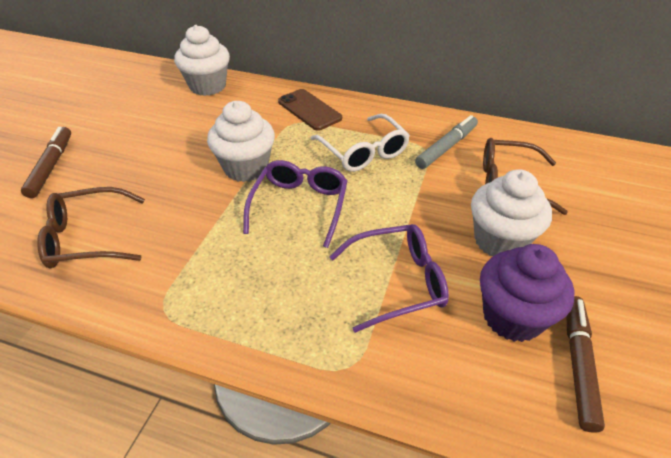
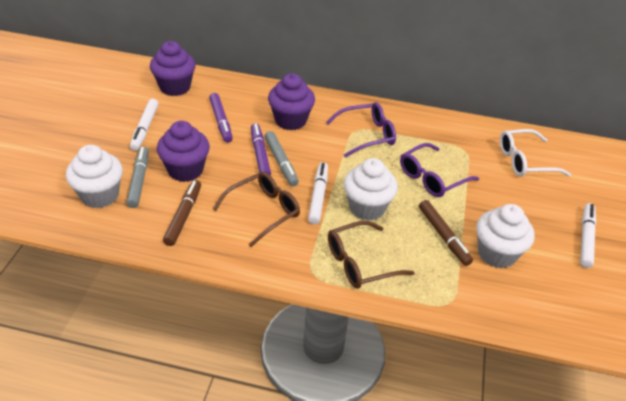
brown phone: [278,89,342,131] = 1 -> none = 0
grey marker: [415,115,478,169] = 1 -> [126,146,149,208] [265,131,299,186] = 2
purple cupcake: [480,244,574,342] = 1 -> [150,41,196,96] [157,121,210,182] [268,73,315,130] = 3
purple marker: none = 0 -> [209,93,233,143] [251,123,271,176] = 2
white marker: none = 0 -> [130,99,159,151] [308,162,328,224] [580,203,596,268] = 3

